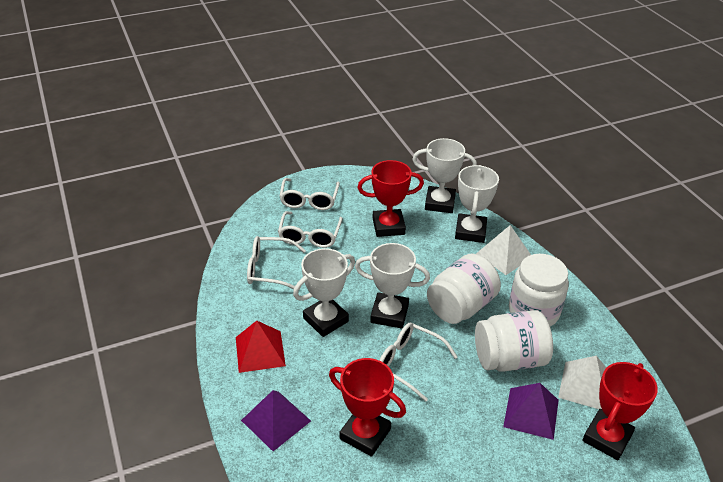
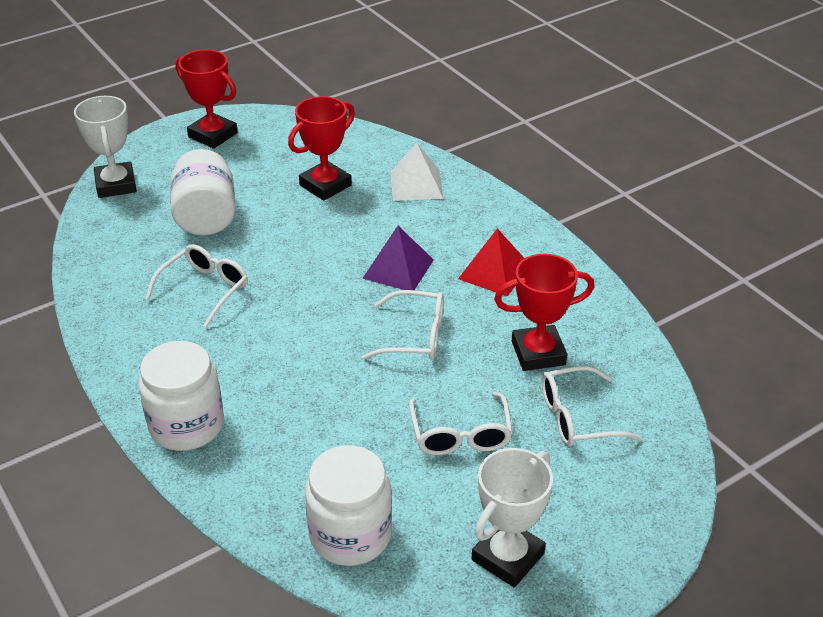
purple pyramid: [241,390,311,451] [503,383,559,440] = 2 -> [362,226,434,290] = 1
white pyramid: [476,225,531,275] [558,356,606,409] = 2 -> [391,143,443,201] = 1
white trophy: [293,248,355,337] [355,243,430,329] [412,138,477,213] [455,165,499,243] = 4 -> [74,96,137,198] [472,448,553,587] = 2

